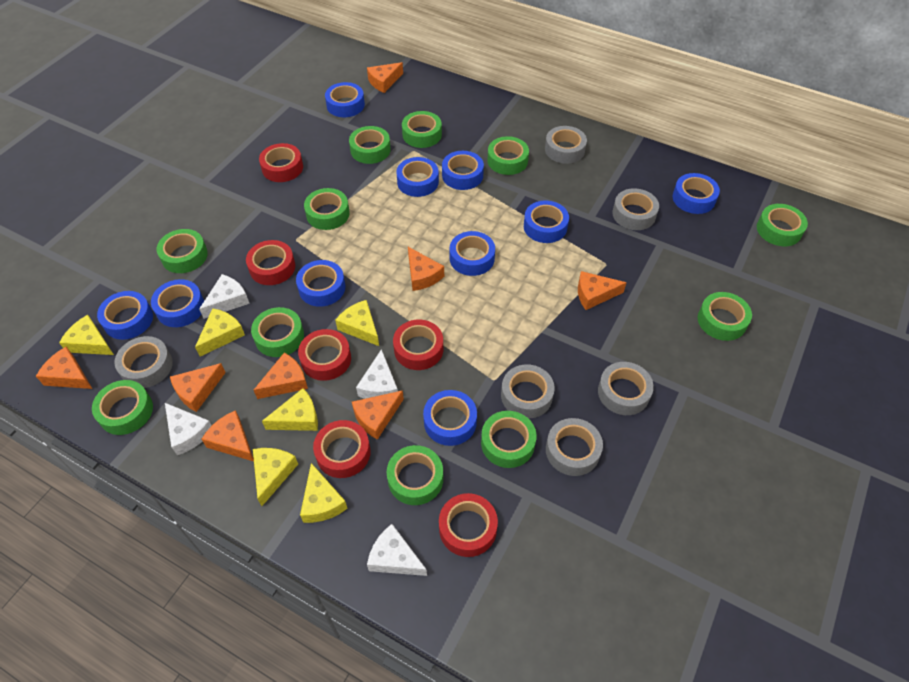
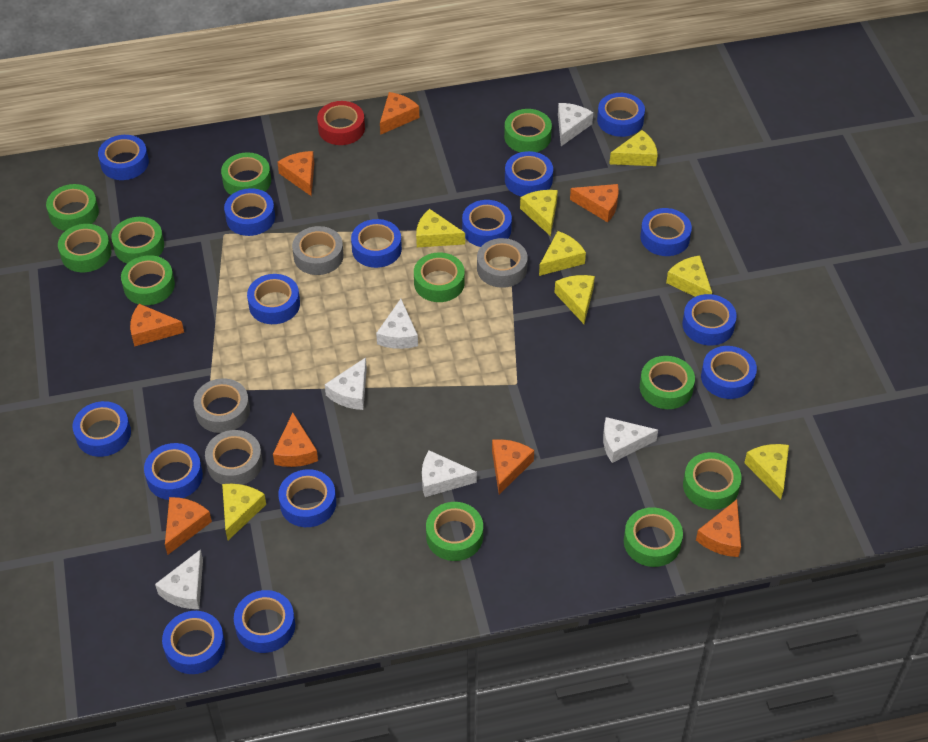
blue tape: [97,291,153,340] [151,279,204,327] [296,260,346,307] [325,82,365,117] [396,157,439,197] [423,390,477,446] [442,151,484,190] [449,231,495,276] [524,200,569,243] [673,173,720,214] = 10 -> [73,401,131,457] [98,135,149,180] [144,443,203,500] [162,611,225,674] [224,188,275,236] [234,590,295,653] [247,274,300,324] [278,469,336,527] [351,219,402,268] [462,200,512,247] [505,151,553,197] [597,93,645,137] [640,208,692,256] [682,294,737,345] [701,346,757,399] = 15
grey tape: [114,336,173,388] [501,364,555,418] [545,126,587,164] [546,418,603,476] [598,362,654,415] [612,188,659,230] = 6 -> [194,378,250,433] [205,430,263,485] [292,226,344,275] [477,238,528,288] = 4
red tape: [246,240,295,285] [259,143,303,182] [298,329,351,381] [313,420,371,478] [393,320,443,370] [439,493,498,557] = 6 -> [317,101,365,145] = 1
white cheese: [165,403,212,455] [199,274,250,319] [356,349,398,399] [367,524,427,576] = 4 -> [155,549,203,609] [325,357,367,410] [376,299,418,349] [422,450,477,497] [558,103,593,146] [603,417,658,463] = 6
yellow cheese: [59,315,114,355] [195,308,245,357] [253,448,298,506] [262,388,318,431] [300,463,348,523] [335,300,379,346] = 6 -> [222,484,266,540] [416,209,465,247] [520,190,558,236] [539,231,586,276] [554,275,595,324] [609,130,658,166] [666,255,712,297] [744,444,789,500] = 8

